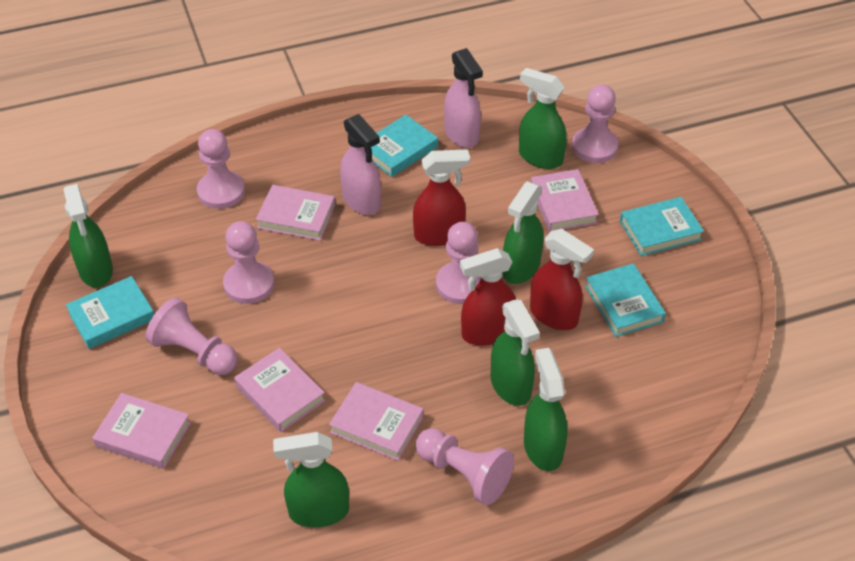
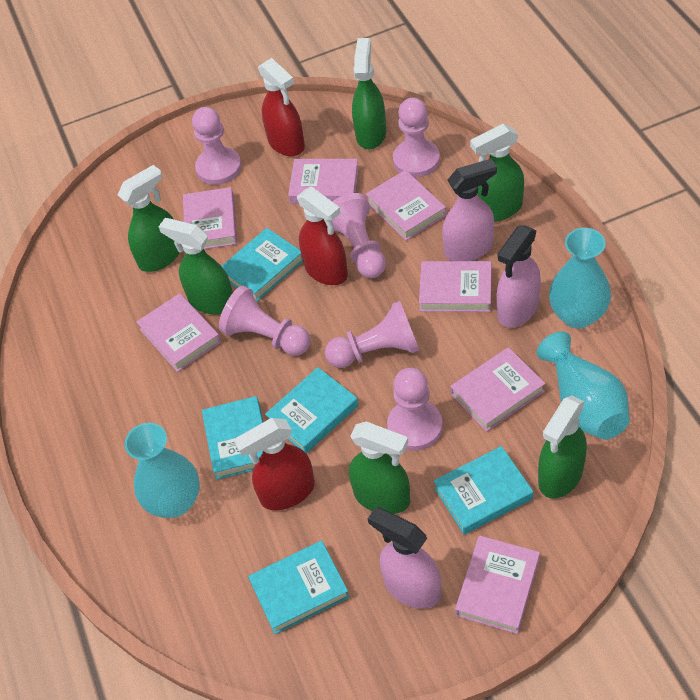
pink book: [92,393,191,469] [234,348,326,432] [256,185,335,241] [329,382,423,461] [531,169,599,232] = 5 -> [137,293,221,372] [183,187,237,249] [288,159,359,204] [366,170,446,241] [419,261,491,312] [450,347,545,432] [455,535,540,634] = 7
pink spray bottle: [340,114,381,215] [444,48,483,148] = 2 -> [368,507,441,609] [442,159,497,261] [497,225,541,328] = 3
turquoise book: [66,276,154,349] [371,115,438,177] [585,263,666,337] [620,197,704,256] = 4 -> [202,396,263,480] [222,228,303,302] [248,541,350,634] [265,367,358,454] [434,446,533,535] = 5
turquoise vase: none = 0 -> [125,423,200,518] [537,331,630,440] [549,228,611,329] = 3

